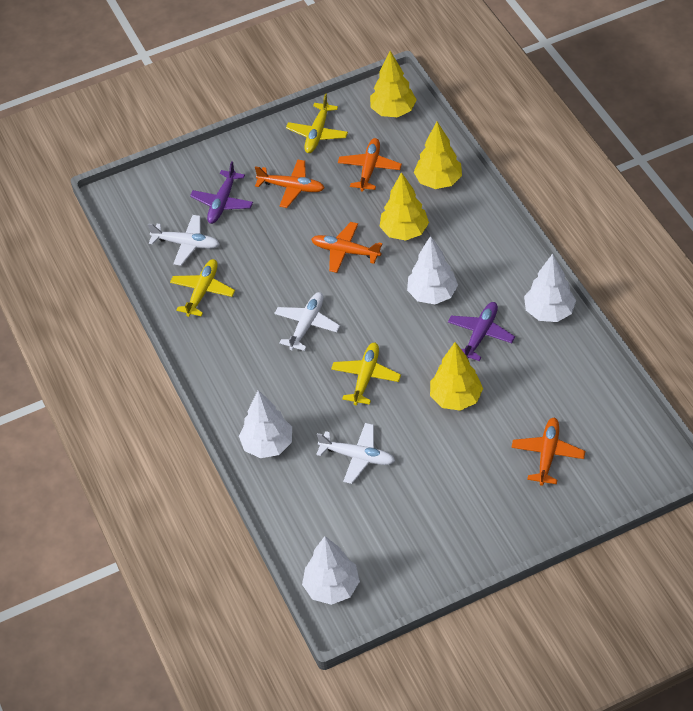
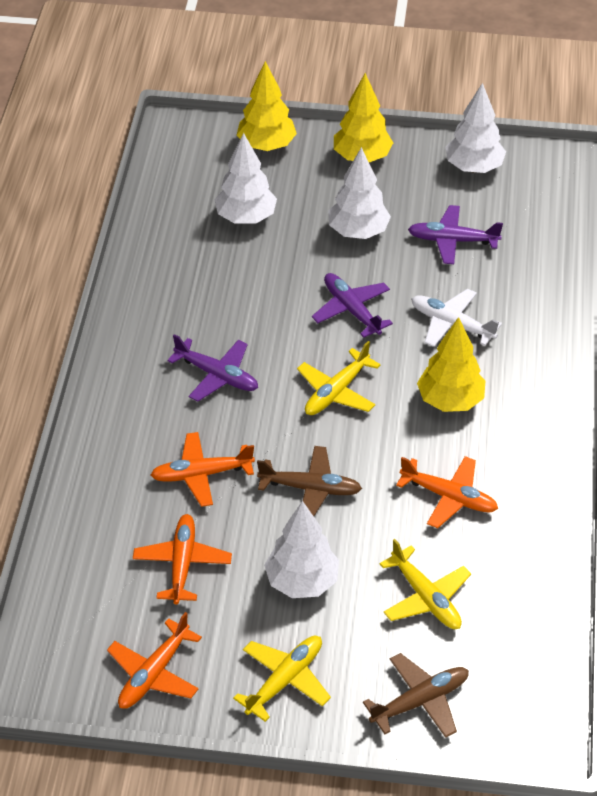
brown plane: none = 0 -> [257,446,362,516] [363,653,469,738] = 2
purple plane: [190,161,253,224] [448,302,515,361] = 2 -> [167,334,258,401] [312,273,393,338] [408,205,503,264] = 3
white plane: [148,215,219,266] [274,292,340,351] [316,423,395,484] = 3 -> [411,289,502,347] = 1
yellow tree: [370,51,417,117] [379,172,429,241] [414,122,462,189] [430,342,483,411] = 4 -> [237,61,297,151] [334,73,393,162] [417,317,486,412] = 3

